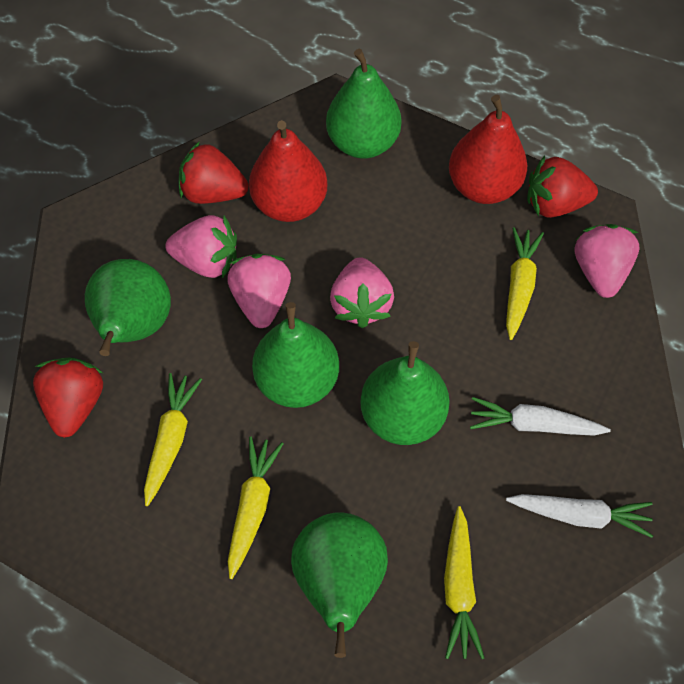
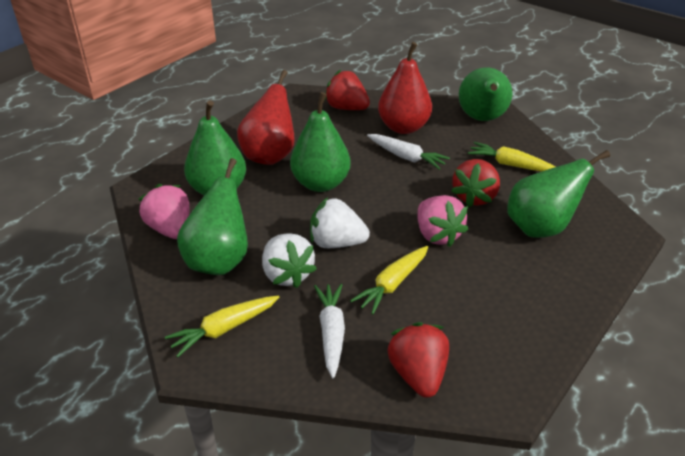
pink strawberry: [165,215,237,279] [227,254,291,328] [330,257,394,328] [575,224,639,298] = 4 -> [139,184,190,239] [417,195,469,247] = 2
white strawberry: none = 0 -> [262,233,317,288] [310,197,370,248] = 2
yellow carrot: [144,373,202,506] [228,437,283,579] [444,506,484,659] [506,227,544,340] = 4 -> [165,296,279,357] [350,246,428,315] [468,142,555,172] = 3

